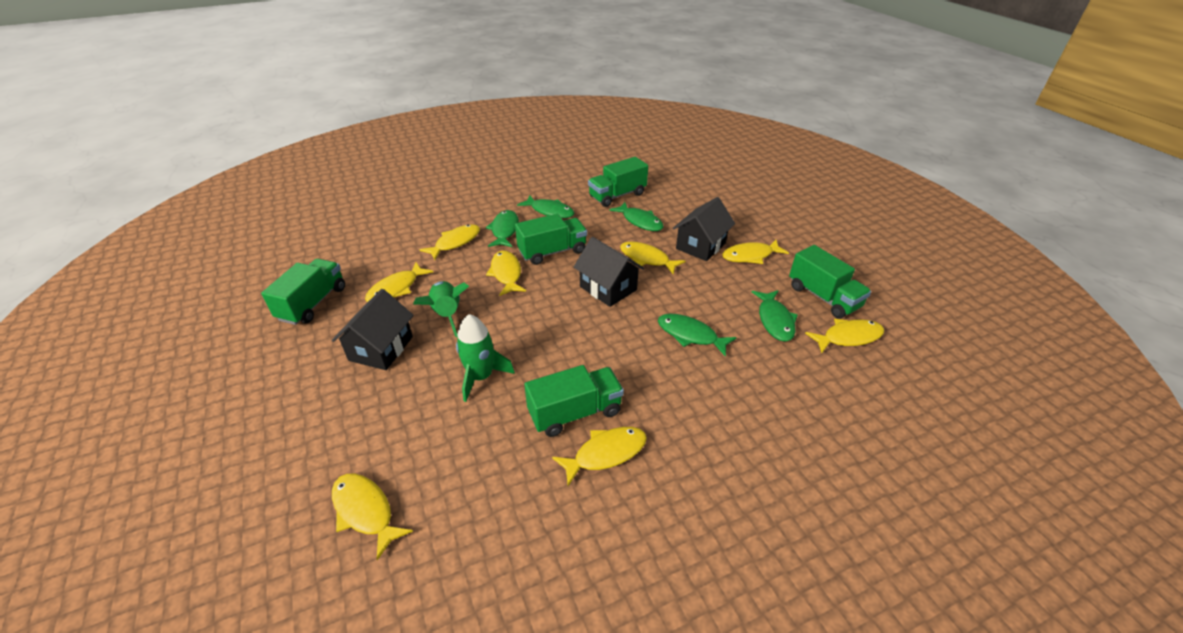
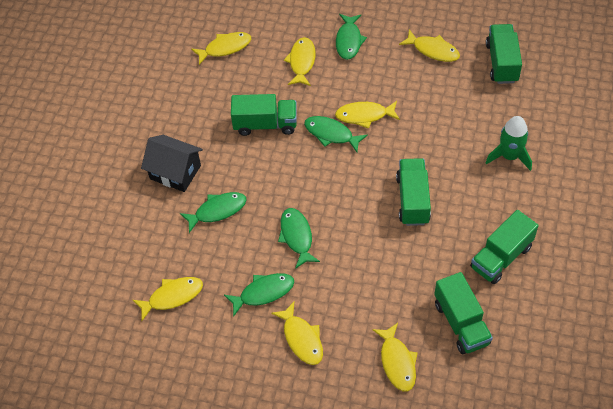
black house: [332,289,414,370] [574,237,644,307] [673,197,735,261] = 3 -> [141,135,203,192] = 1
green rocket: [413,281,469,337] [456,314,515,402] = 2 -> [485,116,532,171] = 1
yellow fish: [332,474,413,560] [365,262,433,302] [420,224,480,260] [486,251,526,296] [552,427,647,486] [620,241,685,275] [722,240,789,264] [805,319,884,353] = 8 -> [133,277,203,321] [191,32,251,65] [271,302,323,365] [284,37,316,86] [335,101,400,129] [372,323,418,391] [399,29,460,62] = 7

